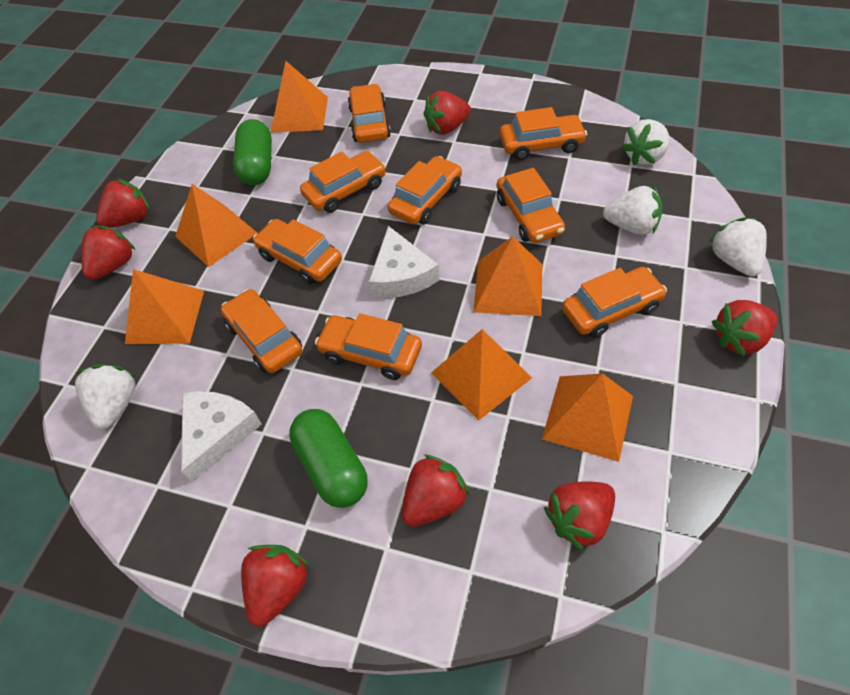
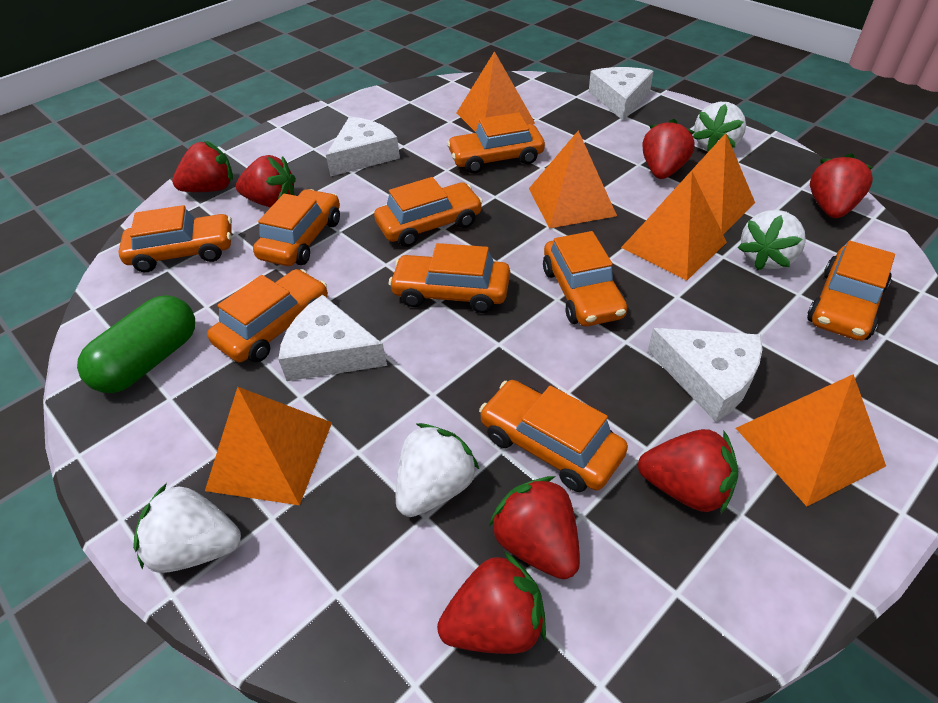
green capsule: [233,119,272,185] [289,409,368,508] = 2 -> [77,295,195,393] = 1
white cheese: [181,391,262,482] [369,226,439,298] = 2 -> [278,295,387,381] [326,117,400,177] [589,67,654,121] [648,328,763,422] = 4

